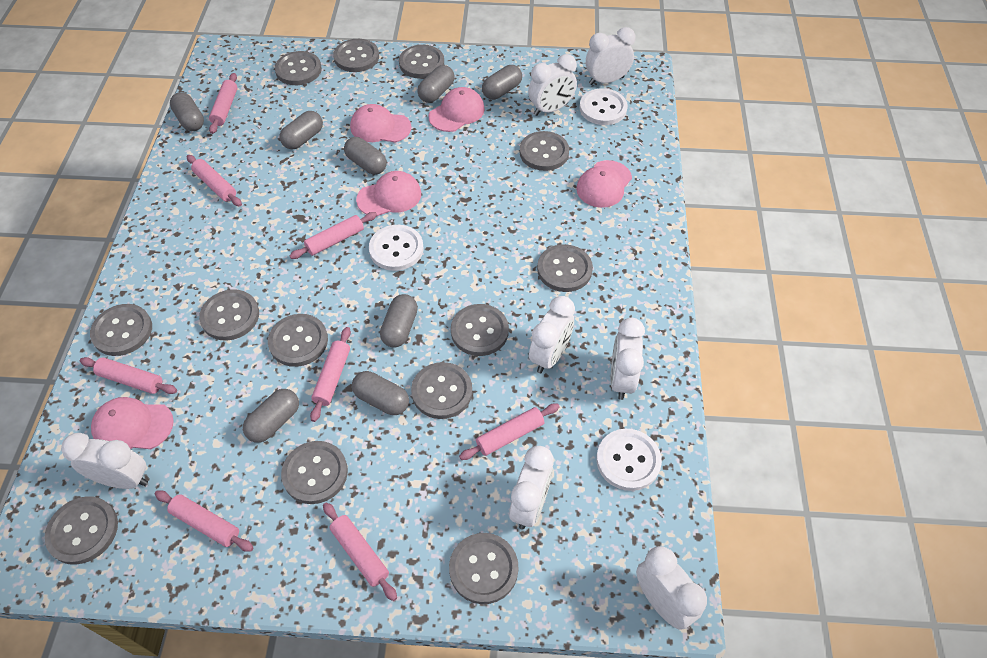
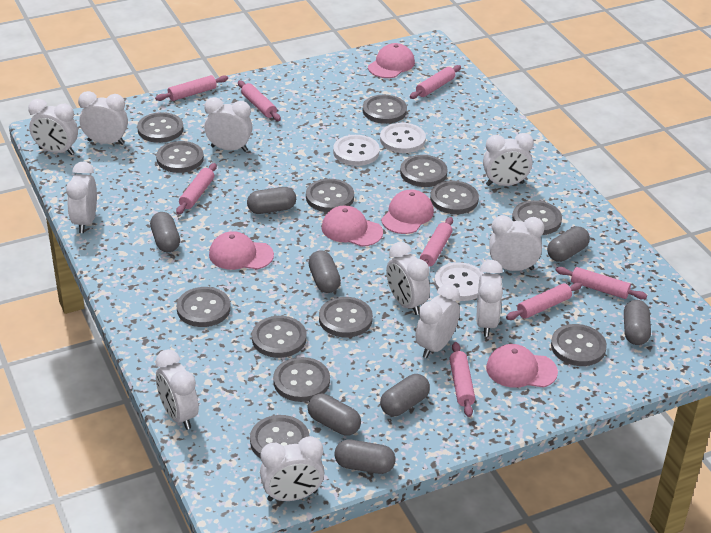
white clock: [61,433,148,489] [509,446,554,530] [528,54,577,116] [529,296,575,373] [586,27,636,85] [610,318,645,400] [636,546,707,630] = 7 -> [28,99,78,155] [66,161,97,233] [78,91,128,145] [155,349,199,430] [204,97,253,152] [260,436,324,501] [386,242,430,315] [415,284,460,358] [476,260,503,337] [483,133,534,186] [489,215,544,271] = 11

